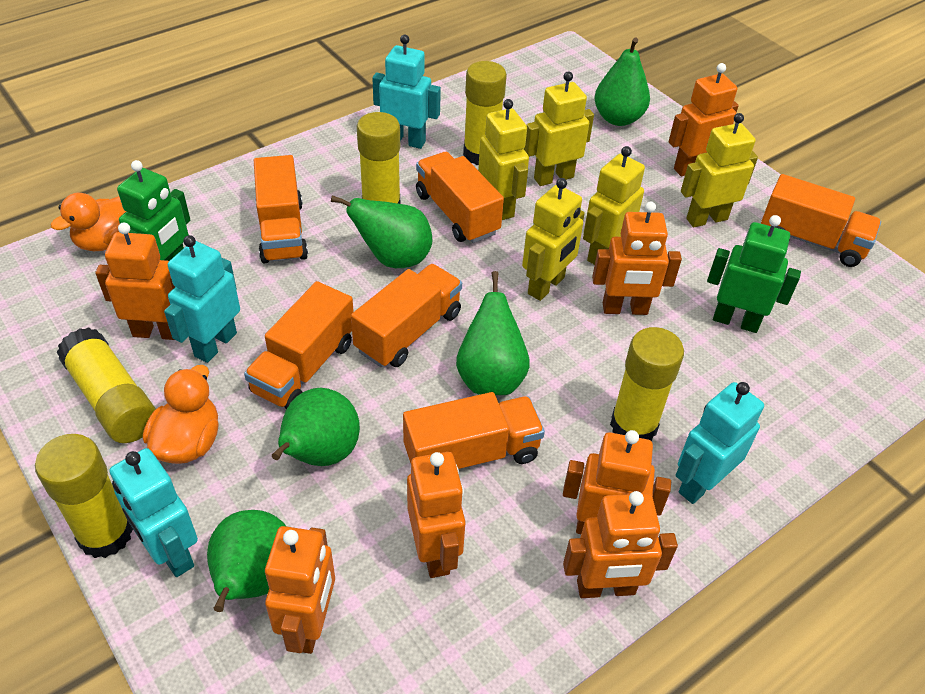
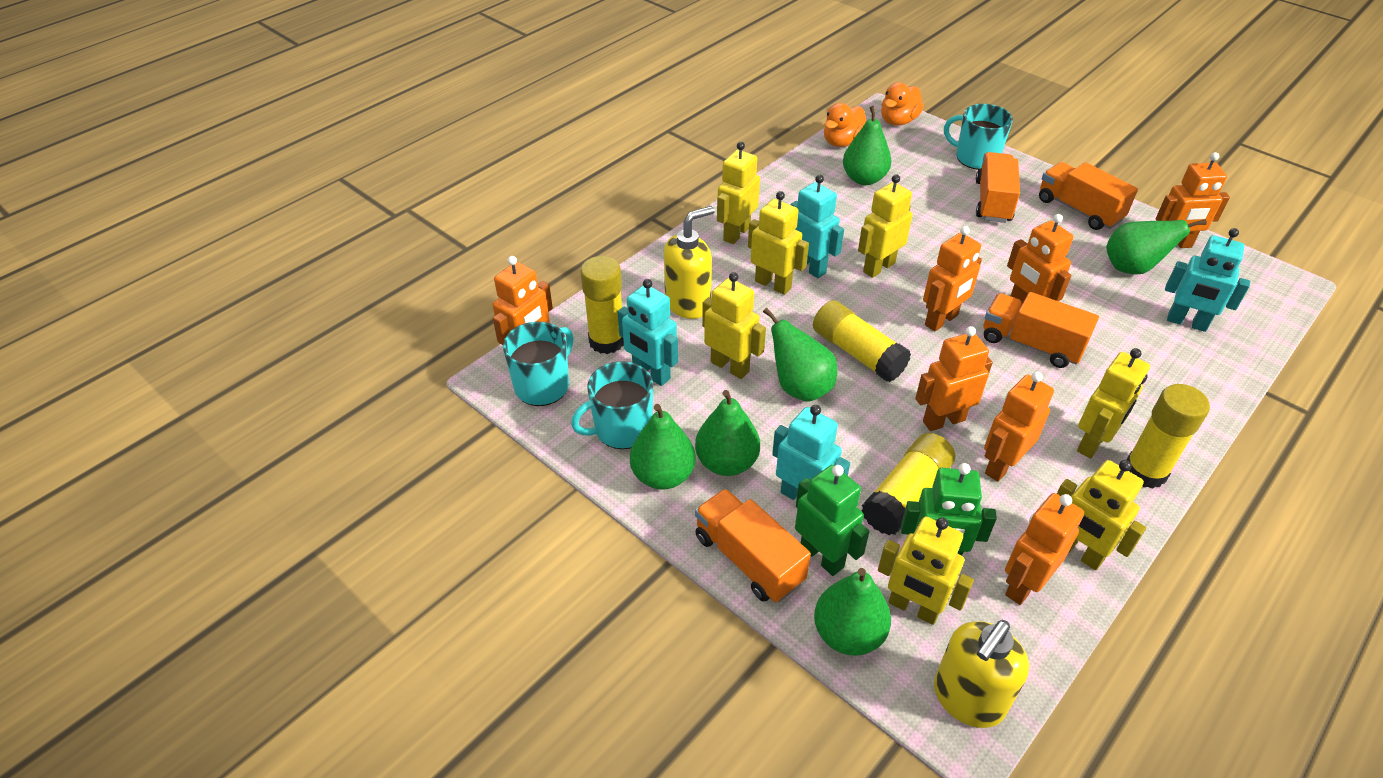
green pear: [207,510,286,612] [272,388,360,466] [331,195,432,268] [456,271,530,395] [595,37,650,126] = 5 -> [630,404,696,490] [695,390,760,476] [763,308,837,402] [814,568,891,656] [843,106,891,185] [1106,219,1207,274] = 6
orange truck: [244,281,354,409] [254,155,308,263] [351,264,462,367] [403,392,545,469] [416,152,504,243] [761,174,881,267] = 6 -> [695,489,811,602] [976,152,1020,223] [983,292,1099,368] [1039,162,1138,230] = 4
turquoise mug: none = 0 -> [503,321,574,406] [571,361,653,449] [944,104,1013,170] = 3
yellow glue stick: [35,434,133,558] [57,327,156,443] [357,112,401,204] [463,61,507,165] [610,327,684,441] = 5 -> [580,256,624,354] [813,300,911,382] [861,433,955,535] [1127,384,1210,489] = 4
yellow robot: [478,99,529,220] [522,178,585,301] [524,71,594,186] [583,146,645,265] [681,113,758,227] = 5 -> [702,272,766,379] [717,142,760,244] [748,191,809,295] [858,174,913,278] [878,517,974,625] [1057,460,1146,570] [1077,348,1150,458] = 7
yellow soap dispenser: none = 0 -> [664,206,715,319] [934,620,1029,728] = 2

